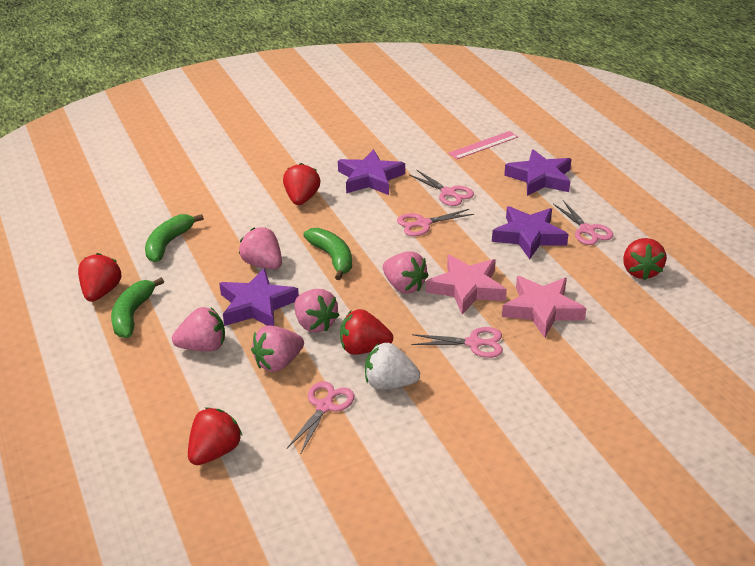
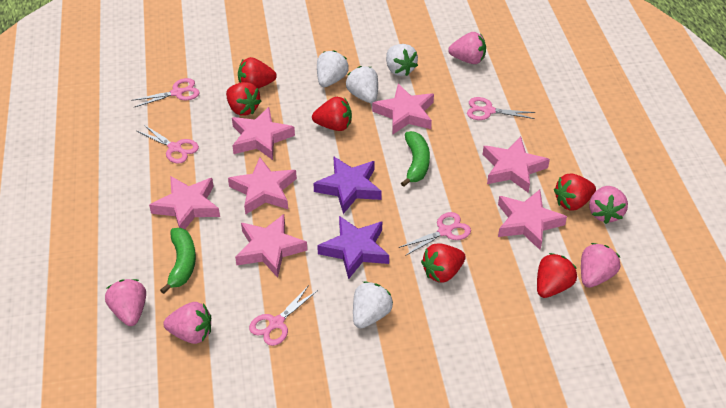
green banana: [111,277,164,338] [145,214,204,262] [303,228,352,280] = 3 -> [160,228,196,294] [401,131,430,187] = 2
pink ruler: [448,131,518,160] = 1 -> none = 0
pink star: [426,255,507,315] [502,276,587,338] = 2 -> [149,176,220,229] [228,157,297,215] [232,107,295,160] [235,214,307,278] [372,84,434,135] [483,137,550,193] [498,190,567,250] = 7
purple star: [219,268,299,326] [338,149,405,195] [492,206,568,259] [504,149,571,196] = 4 -> [313,157,382,214] [317,216,389,280] = 2
red strawberry: [78,253,122,302] [188,408,242,465] [283,163,321,205] [340,309,393,355] [623,238,667,280] = 5 -> [226,82,262,116] [238,57,277,89] [312,97,352,131] [421,243,466,283] [537,253,577,298] [554,173,596,211] = 6
white strawberry: [365,342,420,389] = 1 -> [317,50,349,87] [346,66,378,103] [353,282,393,328] [386,44,418,76] = 4

